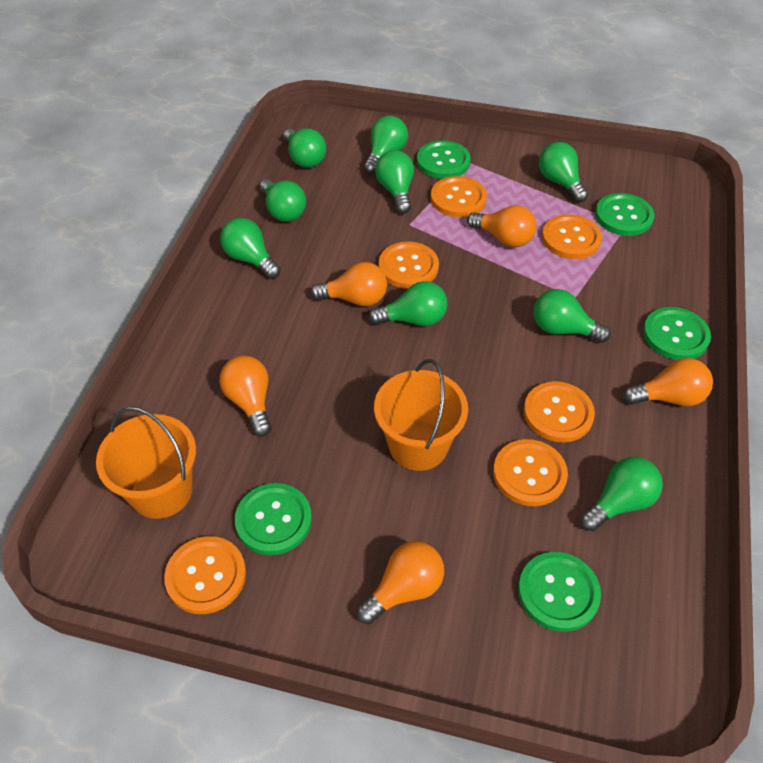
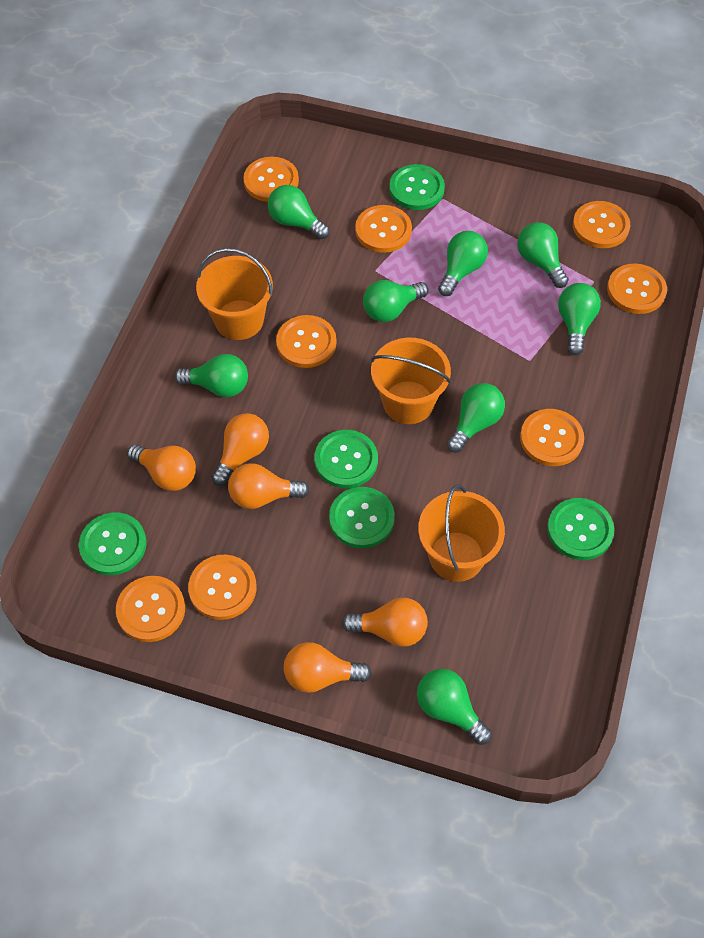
green light bulb: [220,218,281,279] [260,179,306,222] [283,128,327,168] [364,116,408,174] [368,281,448,326] [375,150,414,214] [534,289,611,343] [539,142,588,202] [580,457,663,531] = 9 -> [174,354,248,397] [268,185,330,239] [363,280,428,322] [417,669,492,745] [438,231,488,296] [447,383,505,453] [517,222,569,288] [558,283,601,355] = 8
orange bucket: [96,406,196,519] [374,359,468,471] = 2 -> [196,248,273,340] [371,338,451,424] [418,484,505,582] = 3
orange button: [164,536,246,614] [379,242,439,289] [431,176,487,218] [493,439,568,506] [524,381,595,442] [542,214,602,259] = 6 -> [116,576,185,642] [188,555,257,620] [243,157,299,202] [276,315,336,368] [355,205,412,253] [520,409,584,466] [573,201,630,248] [607,264,667,314] = 8

